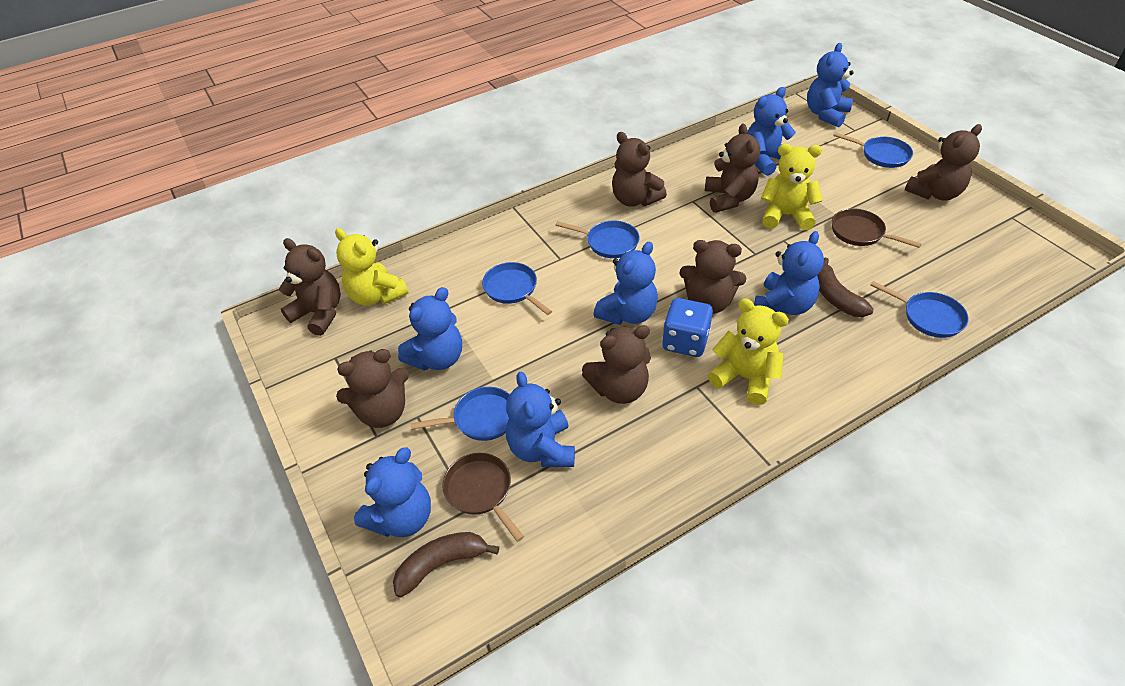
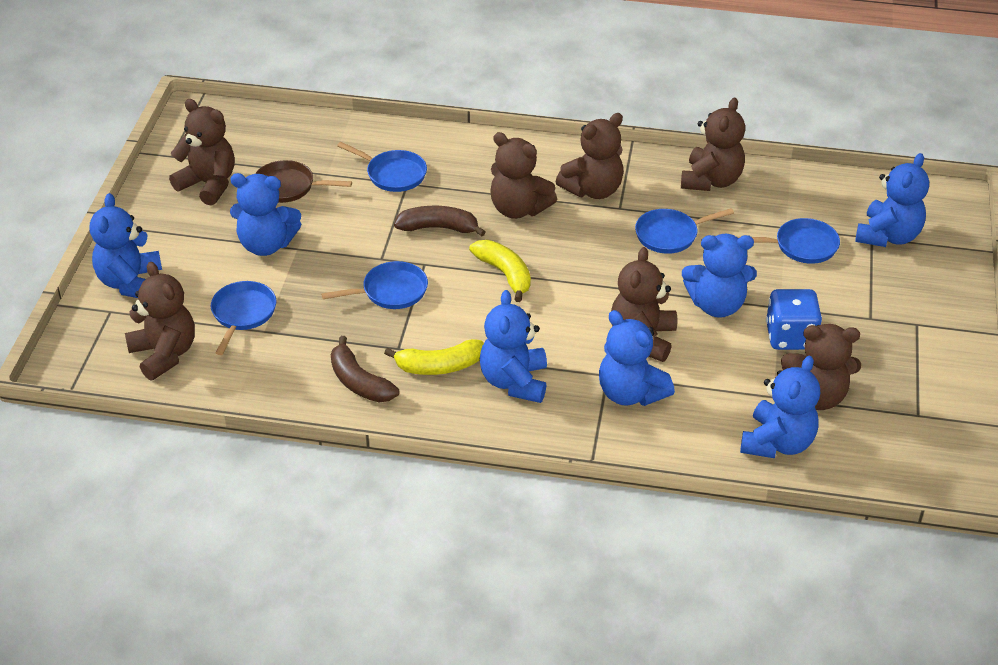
brown pan: [442,453,524,542] [831,209,922,248] = 2 -> [255,160,352,203] = 1
yellow banana: none = 0 -> [384,339,484,375] [469,240,531,302] = 2
yellow teddy bear: [335,228,409,306] [708,299,789,405] [761,144,823,230] = 3 -> none = 0

